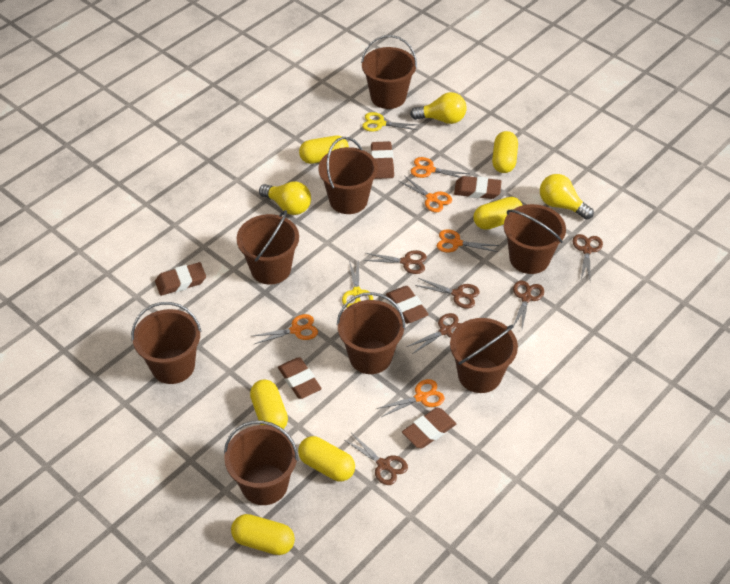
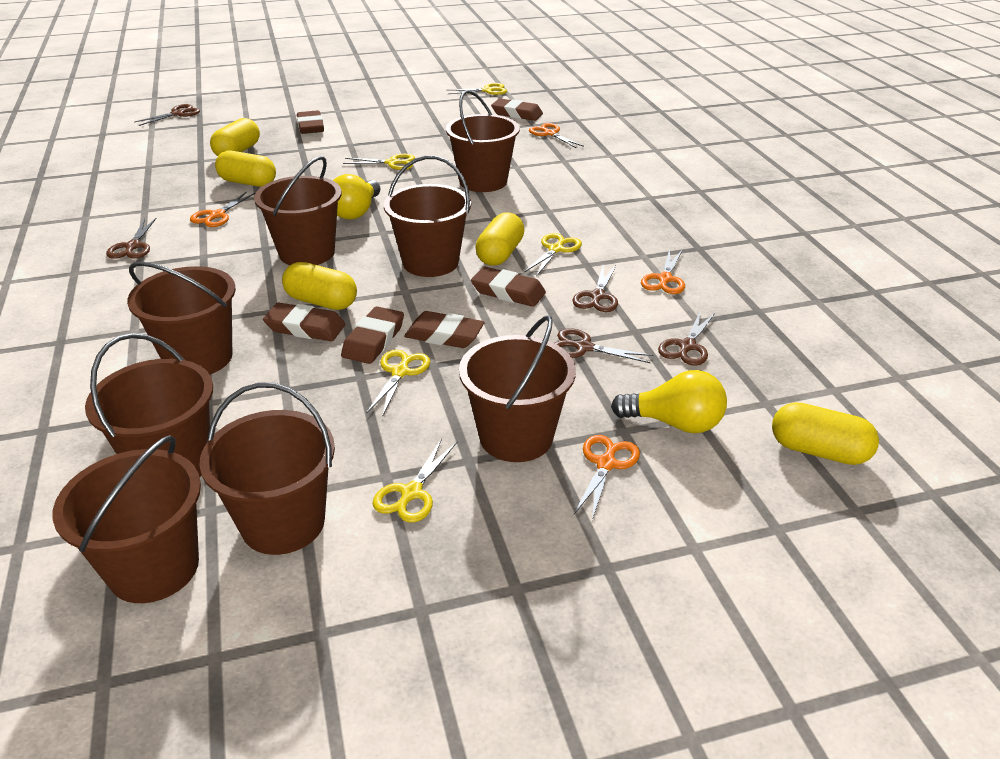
brown scissors: [345,434,408,485] [364,250,427,274] [406,313,462,354] [415,278,480,309] [512,280,544,329] [573,234,603,282] = 6 -> [106,218,157,259] [135,104,200,126] [555,328,653,363] [572,265,618,312] [658,311,715,366] = 5
orange scissors: [253,314,318,344] [376,379,445,417] [399,176,452,212] [411,157,469,178] [437,229,499,252] = 5 -> [190,191,255,227] [529,123,584,148] [574,435,640,520] [641,249,685,294] = 4
yellow capsule: [231,514,295,555] [250,380,288,429] [298,436,355,481] [299,135,349,164] [474,197,522,230] [492,131,518,173] = 6 -> [210,118,260,156] [215,151,276,187] [282,262,357,310] [475,213,524,266] [772,402,879,465] = 5
yellow light bulb: [259,181,311,215] [410,92,467,124] [540,174,594,220] = 3 -> [333,174,380,220] [611,370,727,433] = 2
yellow scissors: [342,259,373,308] [362,112,417,132] = 2 -> [343,154,415,170] [366,350,430,417] [372,438,457,523] [447,83,507,95] [524,233,582,276] = 5

